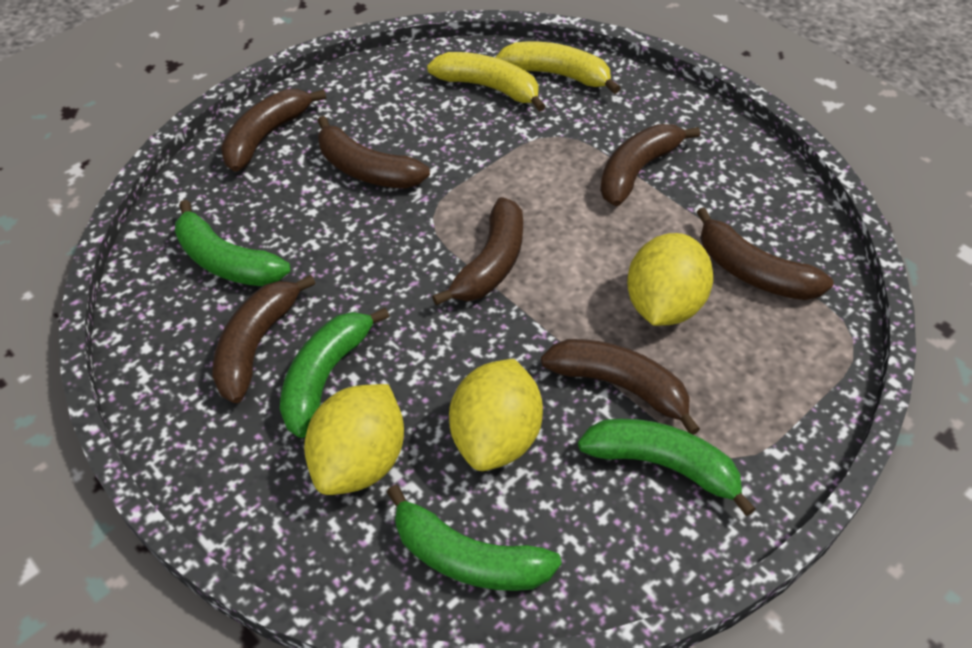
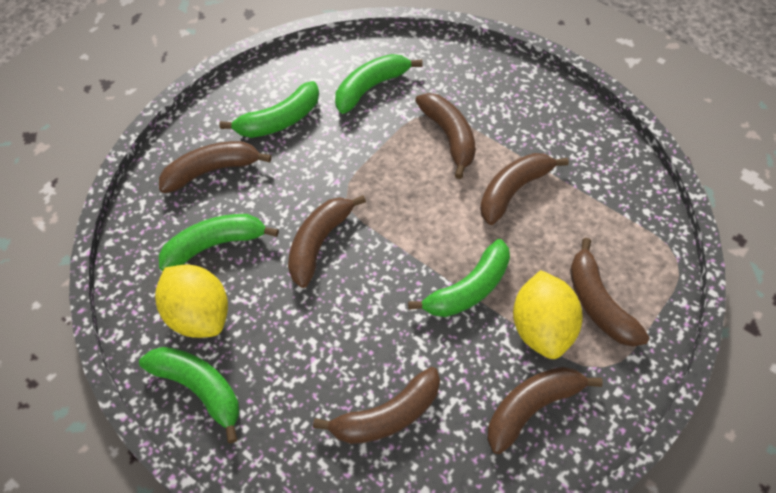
green banana: [175,200,291,286] [280,308,390,438] [387,485,562,591] [578,419,756,516] = 4 -> [139,347,239,443] [159,214,279,271] [219,81,319,138] [335,54,423,114] [408,239,510,317] = 5
yellow banana: [427,52,546,112] [495,42,620,94] = 2 -> none = 0
yellow lemon: [304,384,404,495] [449,359,543,471] [627,233,713,326] = 3 -> [155,264,228,338] [513,270,583,359] = 2

